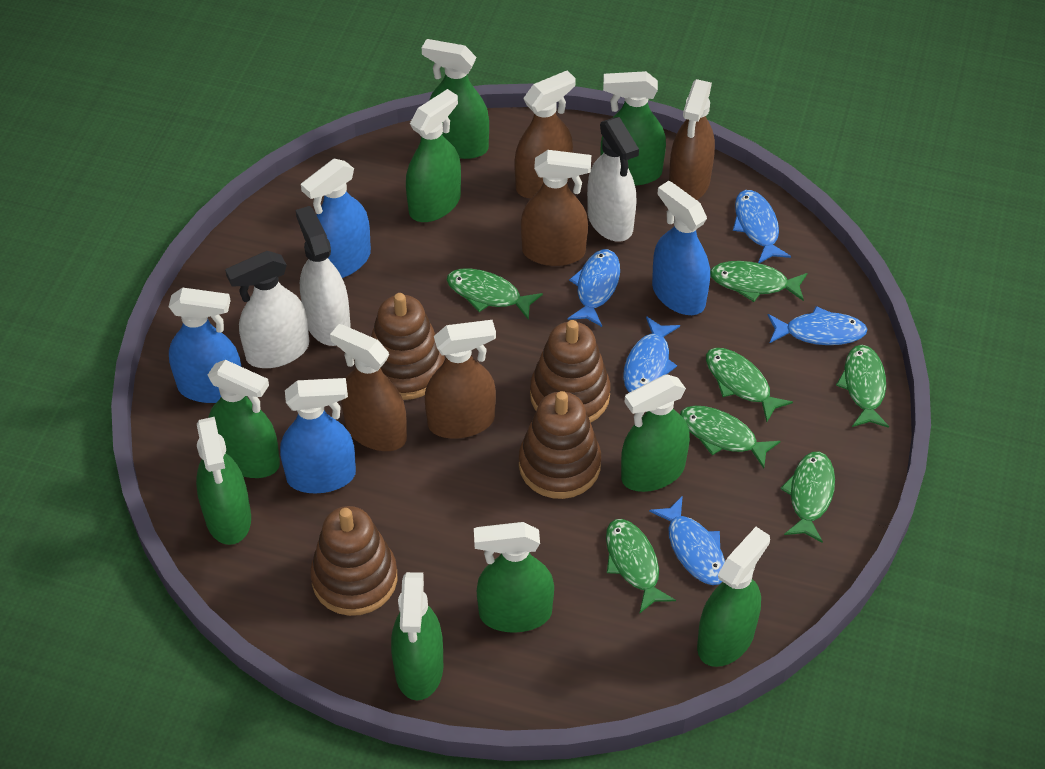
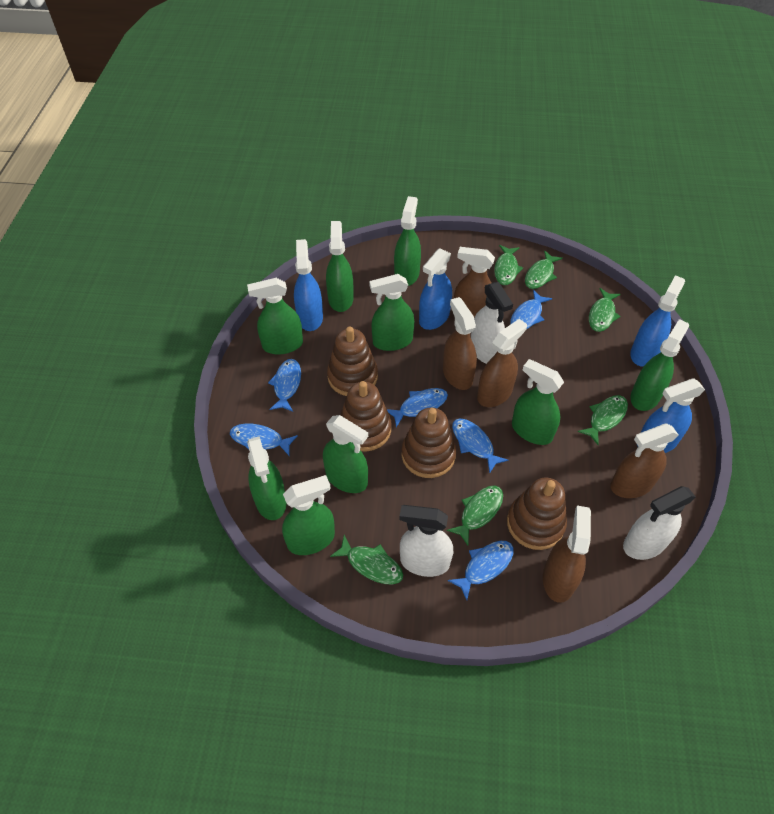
blue fish: [568,249,620,327] [623,316,680,393] [649,496,725,585] [733,190,791,263] [768,306,867,345] = 5 -> [230,424,298,456] [268,359,301,412] [387,388,448,427] [448,541,514,600] [452,418,508,474] [510,290,552,329] = 6
green fish: [447,268,543,320] [606,519,676,614] [680,406,781,469] [706,348,793,422] [710,261,807,302] [780,452,835,543] [836,345,889,428] = 7 -> [330,535,403,585] [447,486,503,545] [494,245,523,285] [525,250,563,289] [578,395,628,445] [589,288,621,332] = 6

